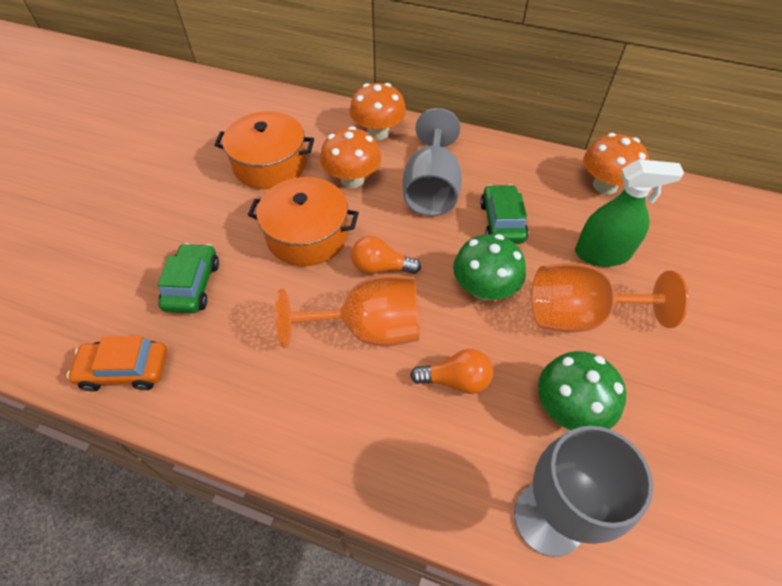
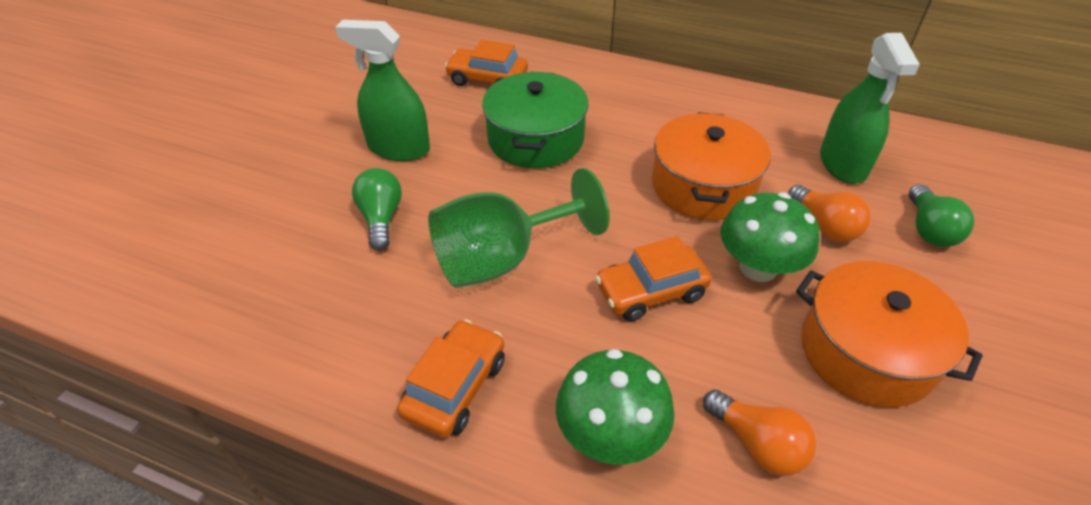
green car: [157,243,219,313] [480,184,528,244] = 2 -> none = 0
green goblet: none = 0 -> [428,168,610,288] = 1
green light bulb: none = 0 -> [352,168,402,251] [909,184,974,247] = 2
green pot: none = 0 -> [482,72,589,168] = 1
green spray bottle: [575,159,684,267] = 1 -> [335,20,430,161] [820,33,920,184] = 2
grey goblet: [403,108,462,216] [514,426,653,557] = 2 -> none = 0
orange car: [67,336,167,391] = 1 -> [397,319,505,438] [445,39,528,86] [595,236,712,321] = 3
orange goblet: [275,275,419,348] [532,263,689,333] = 2 -> none = 0
orange mushroom: [320,126,381,188] [349,83,406,140] [584,133,649,194] = 3 -> none = 0

